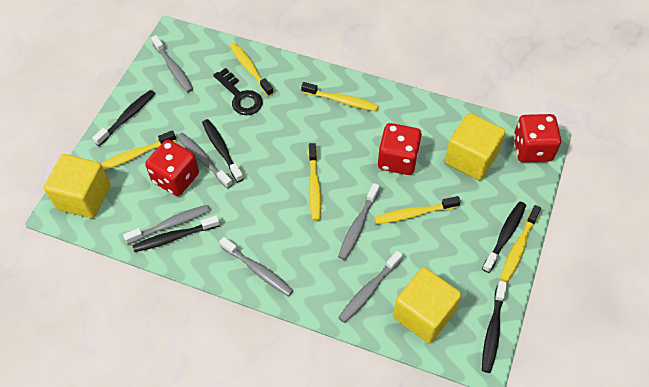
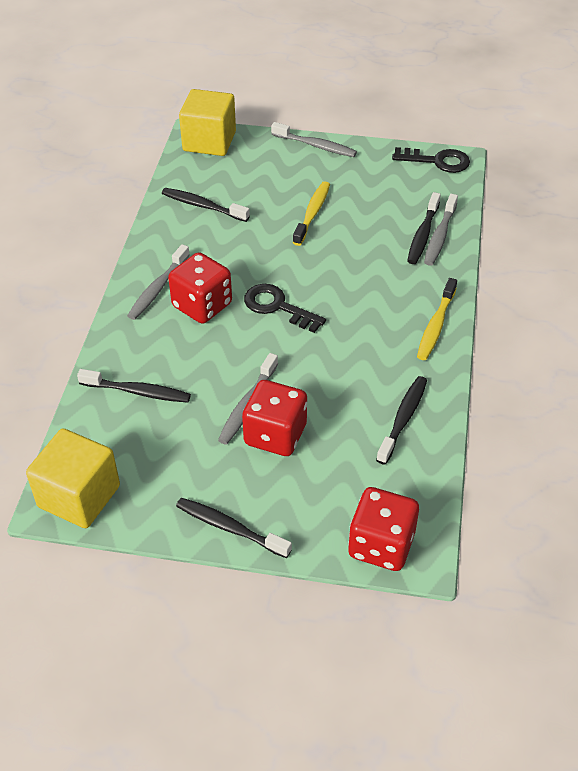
black key: [213,68,263,115] = 1 -> [244,284,326,333] [392,147,470,173] = 2
grey toothbrush: [123,205,210,244] [151,35,193,92] [177,133,233,189] [219,237,294,296] [338,183,380,260] [338,251,403,323] = 6 -> [127,244,190,320] [218,353,278,445] [271,122,357,157] [424,194,458,266] = 4
yellow cube: [44,154,111,218] [393,267,462,343] [445,113,506,181] = 3 -> [26,428,120,528] [179,89,236,156] = 2
yellow toothbrush: [101,130,176,170] [230,43,274,96] [301,82,379,111] [308,143,321,221] [374,196,461,224] [500,205,541,282] = 6 -> [293,181,330,246] [417,278,457,360] = 2

